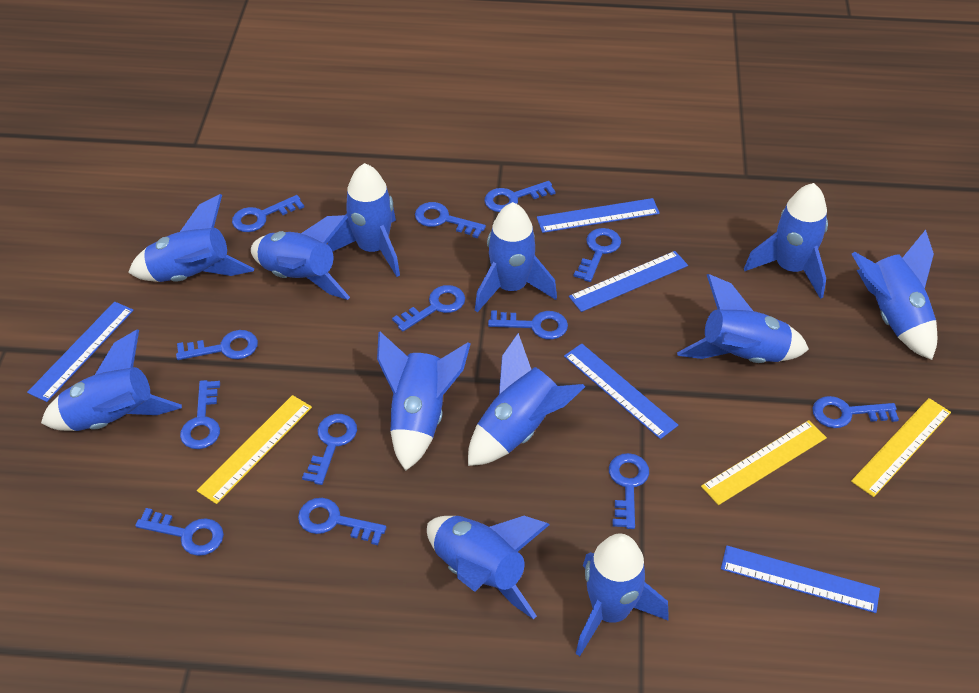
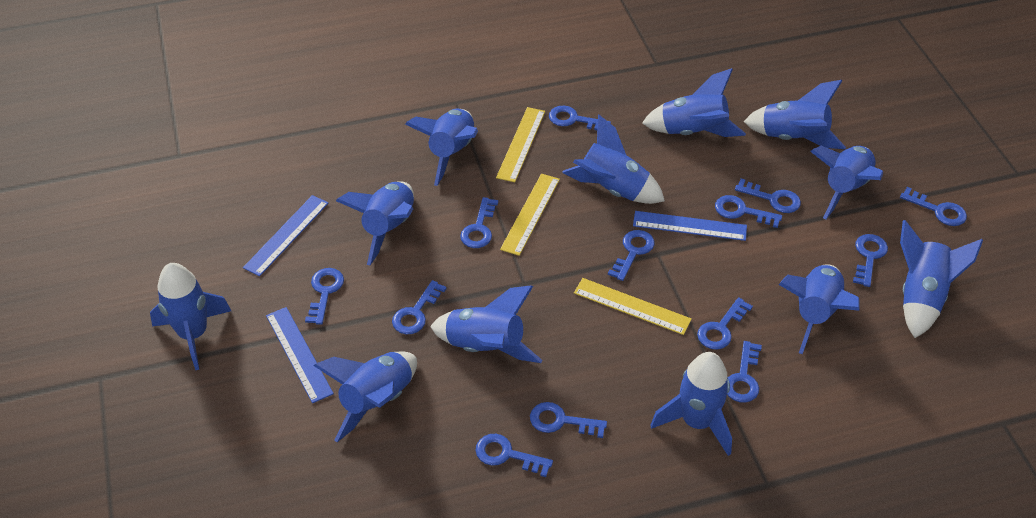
blue ruler: [27,301,134,402] [537,198,660,233] [564,343,678,439] [569,251,688,312] [721,546,880,613] = 5 -> [243,195,328,276] [266,307,334,403] [633,211,747,241] = 3

